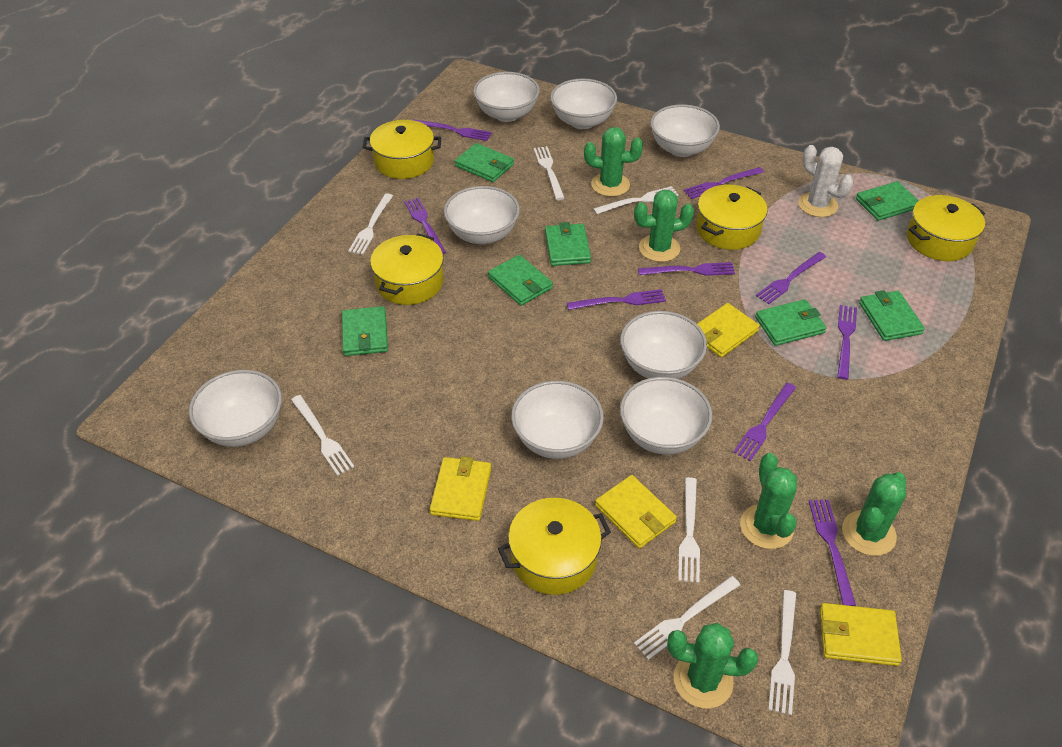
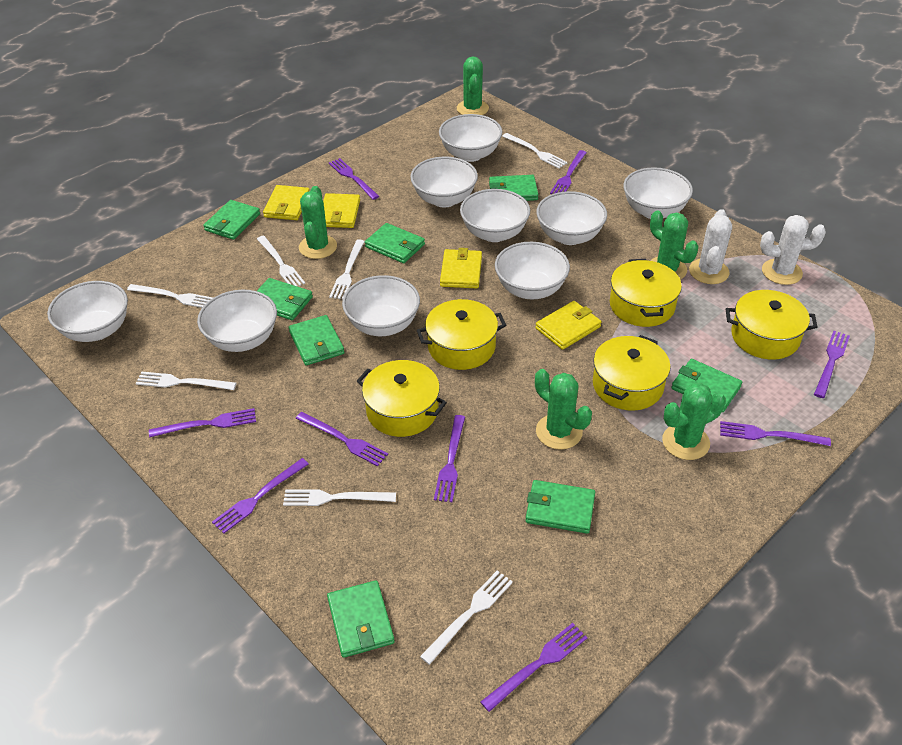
green wallet: [342,306,388,356] [455,143,514,182] [488,255,553,306] [545,222,591,266] [755,299,827,346] [856,181,919,221] [859,290,925,341] = 7 -> [203,200,260,240] [257,278,313,320] [289,315,345,365] [327,580,394,658] [365,223,425,263] [489,175,539,201] [525,480,595,534] [671,359,742,412] = 8
white bowl: [189,370,282,447] [444,186,520,244] [473,72,540,122] [511,381,604,459] [550,79,617,129] [620,311,707,379] [620,377,712,455] [650,104,720,157] = 8 -> [47,281,128,342] [197,290,277,352] [342,275,420,336] [410,157,478,208] [439,114,503,162] [460,189,530,242] [495,242,570,299] [536,191,607,245] [623,167,693,219] = 9
white cactus: [798,145,853,217] = 1 -> [689,209,732,284] [760,215,826,285] = 2

